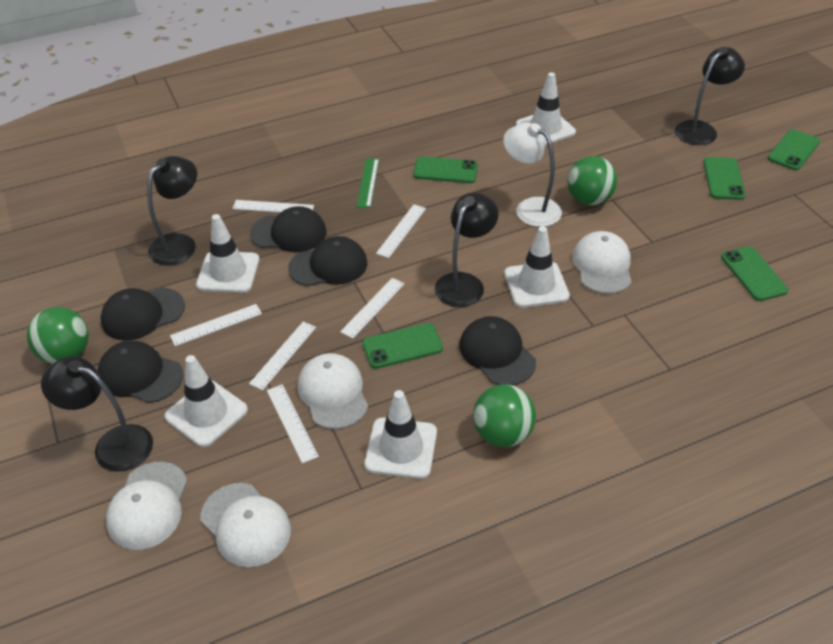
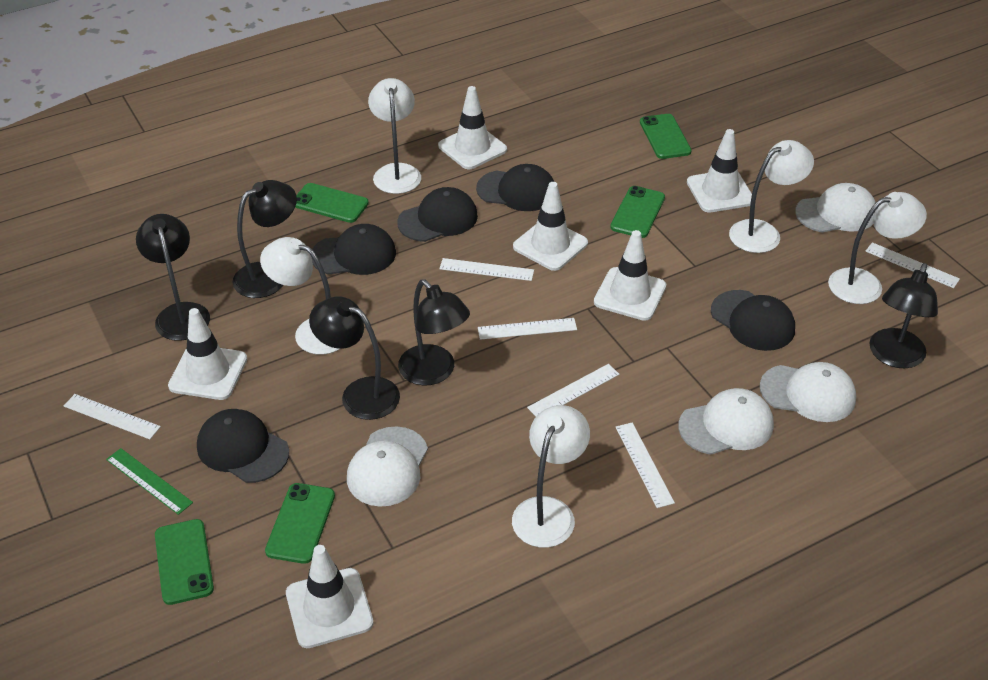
black lamp: [41,357,153,472] [147,156,197,266] [435,192,498,307] [675,47,745,145] = 4 -> [136,214,210,341] [232,180,297,298] [309,297,400,420] [398,280,470,385] [869,263,938,368] = 5
green ball: [27,307,89,364] [473,384,536,447] [568,156,617,206] = 3 -> none = 0
white lamp: [503,123,562,227] = 1 -> [260,237,339,355] [368,78,421,194] [512,405,590,548] [729,140,814,253] [828,192,927,304] = 5
white traffic cone: [164,355,248,447] [196,214,260,293] [364,390,437,479] [504,226,570,308] [516,72,576,146] = 5 -> [168,308,247,400] [286,545,373,648] [438,86,507,169] [513,182,588,271] [594,230,666,321] [687,129,752,213] = 6

